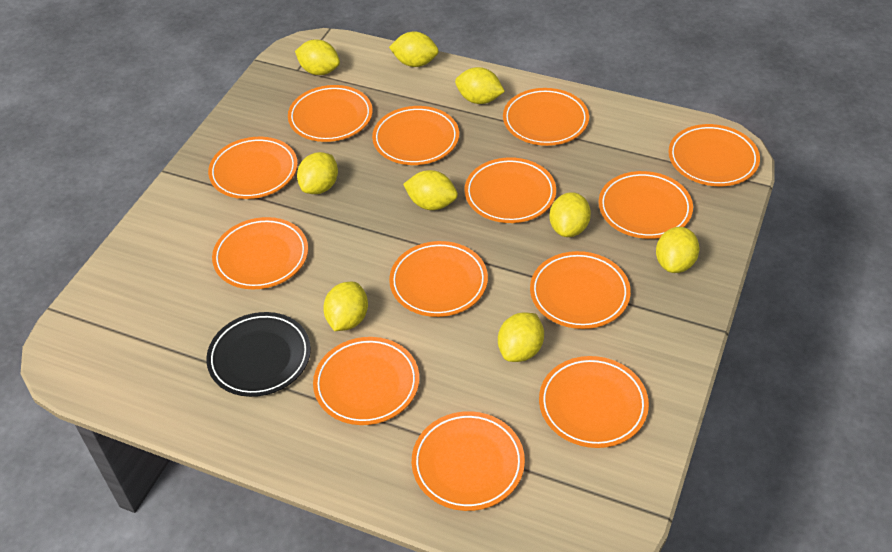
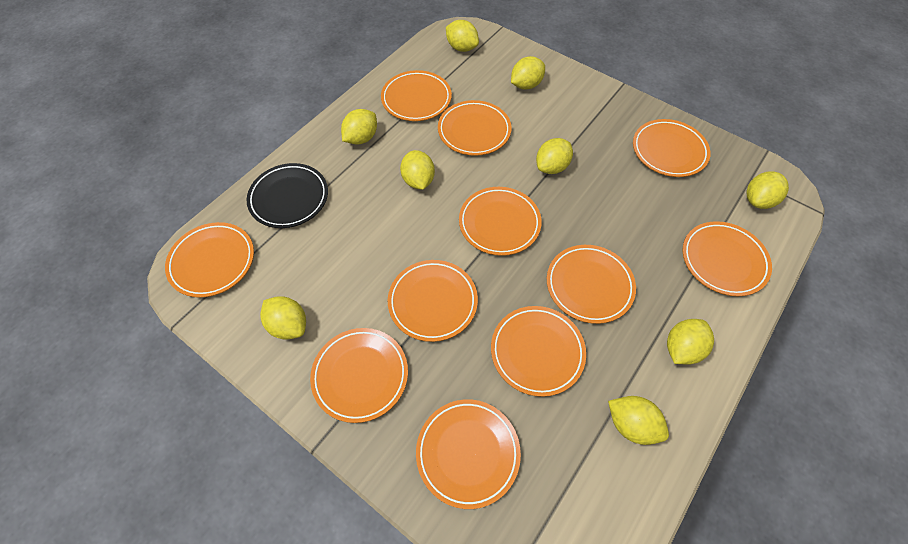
orange plate: [208,137,298,199] [212,217,308,289] [288,85,373,142] [313,337,419,425] [372,106,459,165] [389,241,488,317] [412,411,525,511] [464,157,556,223] [503,88,589,146] [530,251,631,329] [539,356,649,448] [598,171,693,239] [668,124,760,186] = 13 -> [165,222,254,298] [310,328,408,423] [381,70,452,121] [388,260,478,342] [416,399,521,509] [438,100,511,156] [459,187,542,256] [491,306,586,397] [547,245,636,324] [633,119,710,177] [682,221,772,296] = 11

